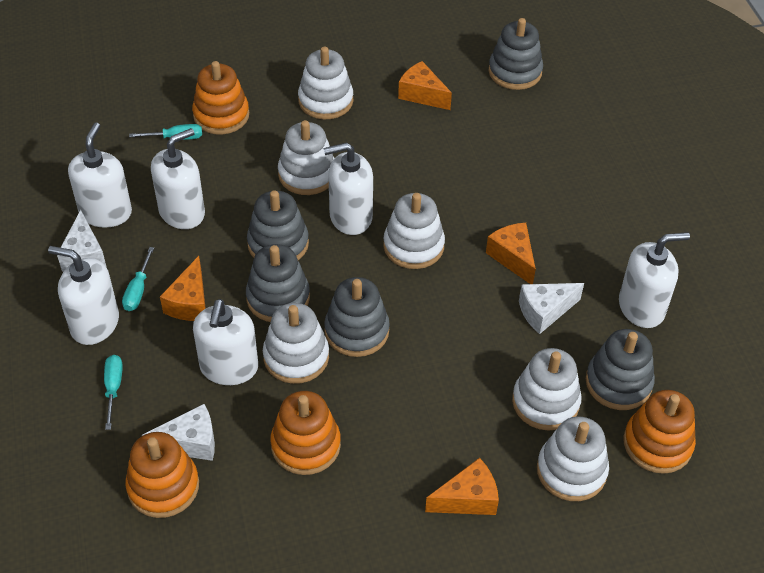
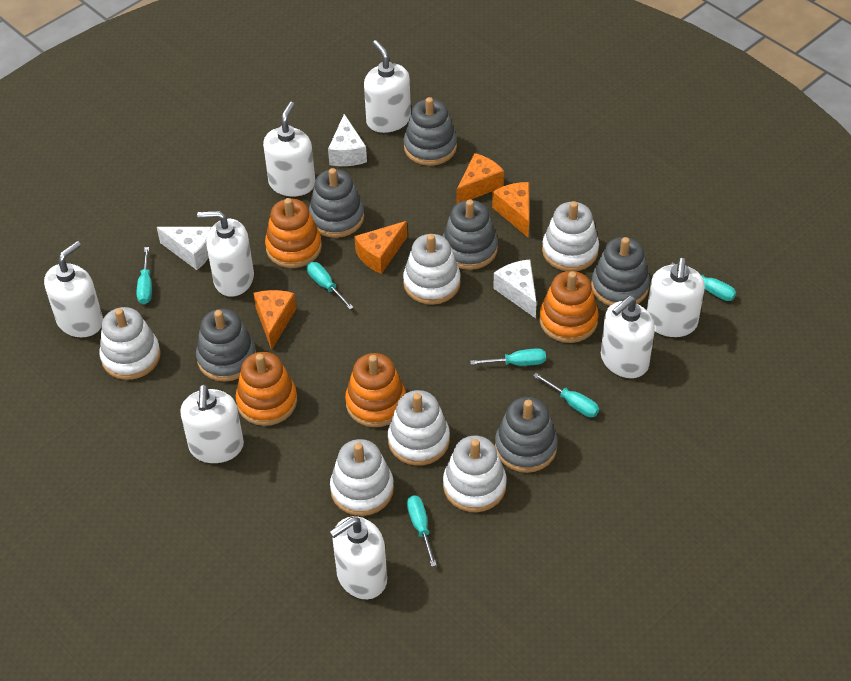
grey stacking toy: [246,244,310,322] [247,190,309,260] [324,277,390,357] [488,18,543,90] [586,329,655,410] = 5 -> [196,309,256,382] [309,168,364,238] [404,97,457,166] [443,199,498,270] [495,397,558,473] [591,237,650,306] = 6
turquoise screwdriver: [104,355,123,430] [122,247,154,311] [129,124,202,140] = 3 -> [137,247,152,304] [307,262,354,309] [407,495,437,567] [470,348,546,366] [533,373,599,417] [670,263,736,301] = 6
white soap dispenser: [48,246,119,345] [68,122,132,228] [151,128,205,229] [193,299,258,385] [323,142,373,235] [619,232,690,328] = 6 -> [44,241,103,337] [180,384,244,463] [197,211,254,297] [263,102,315,196] [330,516,387,599] [364,40,411,133] [601,296,655,378] [647,258,705,337] = 8

